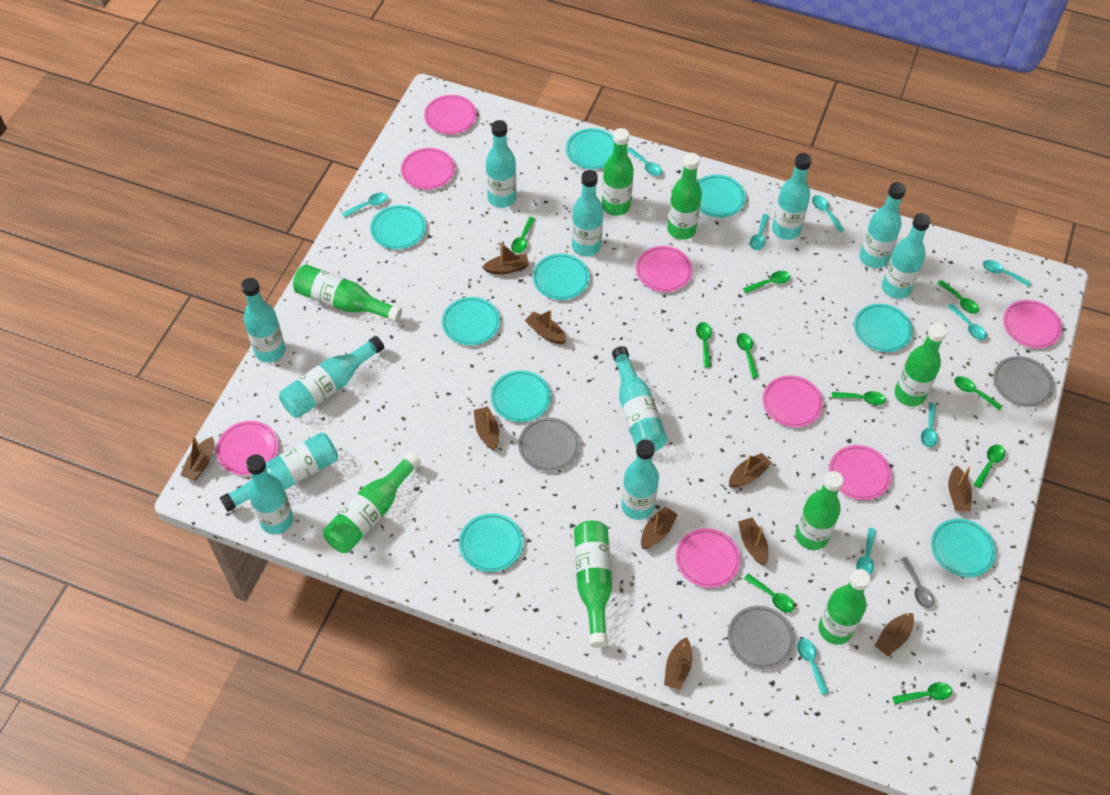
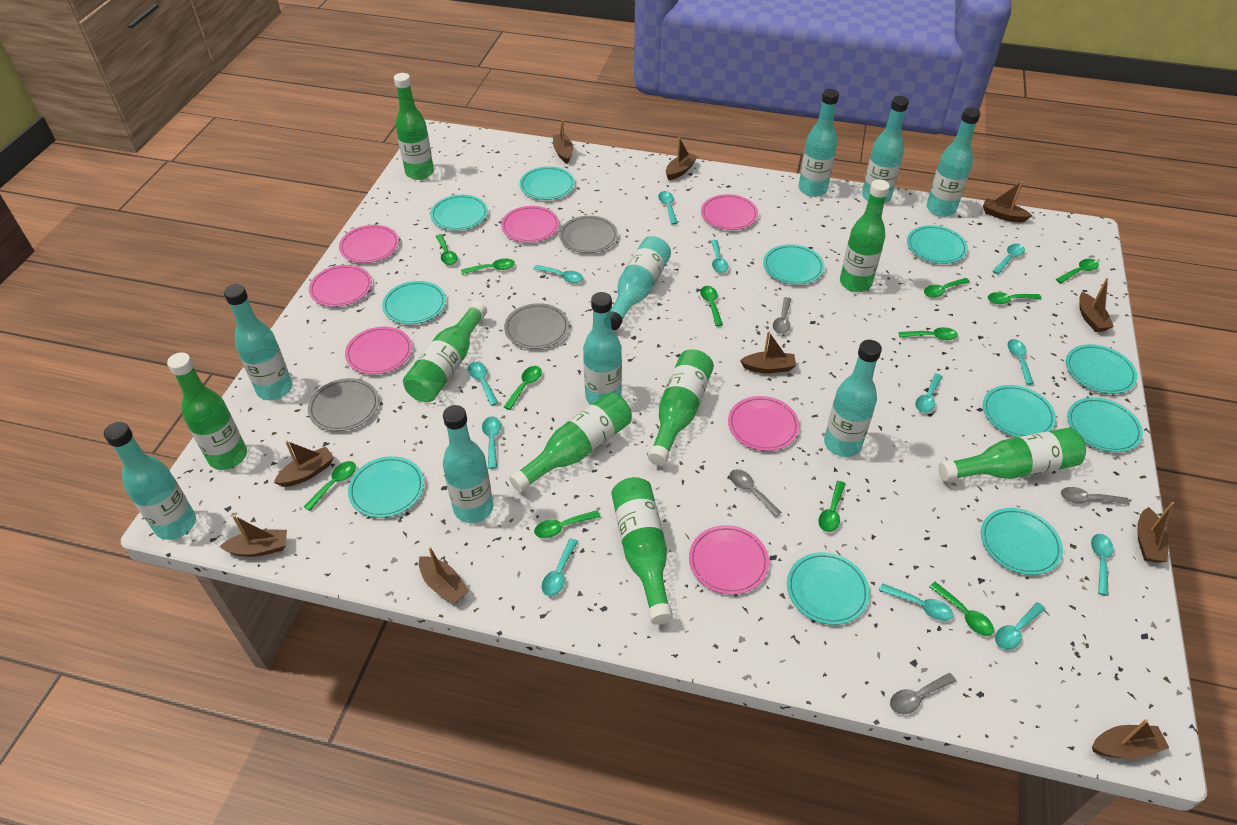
green spoon: [511,217,535,253] [696,322,712,368] [737,333,759,378] [743,271,790,293] [744,573,795,612] [832,391,886,405] [892,682,952,704] [937,280,979,314] [954,376,1002,410] [973,445,1005,488] = 10 -> [304,461,356,511] [436,234,457,265] [461,258,515,274] [504,366,542,410] [534,510,600,538] [700,286,723,327] [818,481,845,532] [899,327,958,340] [924,278,970,297] [929,582,994,636] [988,292,1042,304] [1056,259,1099,284] = 12
grey spoon: [900,557,934,608] = 1 -> [729,469,782,517] [773,297,791,334] [890,673,956,715] [1061,487,1130,505] = 4
pink plate: [216,421,279,475] [401,148,455,190] [424,95,477,135] [636,246,693,292] [676,528,740,588] [763,375,823,427] [829,445,892,500] [1003,300,1062,348] = 8 -> [309,265,372,307] [339,225,399,263] [345,327,412,374] [501,206,559,243] [689,525,769,595] [701,194,758,230] [728,396,800,451] = 7
turquoise bottle: [220,432,338,512] [241,278,285,363] [246,454,293,534] [279,336,384,418] [486,120,516,208] [572,170,603,257] [612,346,667,452] [621,440,659,520] [772,153,812,240] [860,182,906,268] [882,213,931,299] = 11 -> [104,422,196,540] [224,284,293,400] [443,405,493,523] [583,292,622,405] [611,236,671,330] [799,89,839,197] [824,340,882,457] [862,96,909,203] [926,107,981,217] = 9
turquoise plate: [370,205,426,250] [442,297,500,345] [459,513,523,572] [491,370,551,422] [533,254,590,300] [566,128,614,169] [697,175,746,218] [854,304,913,352] [931,518,996,577] = 9 -> [348,456,424,518] [382,281,446,324] [430,195,488,231] [520,166,575,200] [763,244,824,285] [787,552,870,625] [907,225,968,264] [981,508,1063,575] [983,385,1056,437] [1066,344,1137,394] [1067,397,1143,452] = 11
turquoise spoon: [342,193,388,218] [627,147,662,176] [750,214,769,250] [797,638,829,695] [812,195,844,232] [856,528,876,575] [921,403,937,447] [947,304,987,340] [983,260,1031,287] = 9 -> [468,362,498,406] [482,416,501,469] [533,265,583,283] [542,538,578,596] [658,191,678,225] [711,240,729,273] [879,583,953,621] [915,373,943,413] [993,244,1025,274] [995,602,1045,650] [1008,339,1034,385] [1091,534,1114,596] = 12

